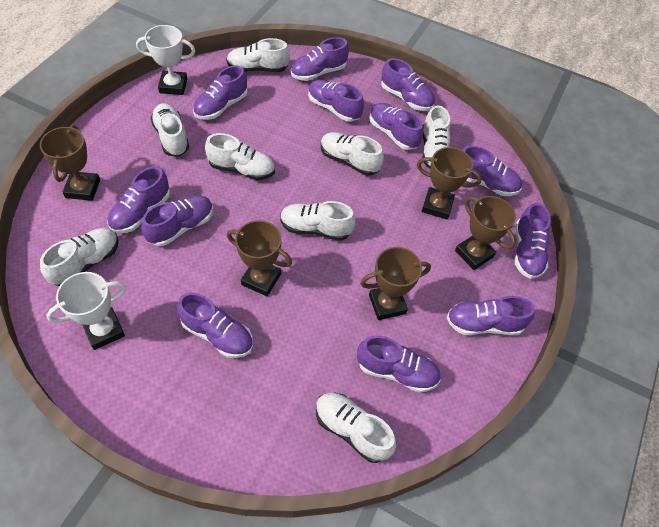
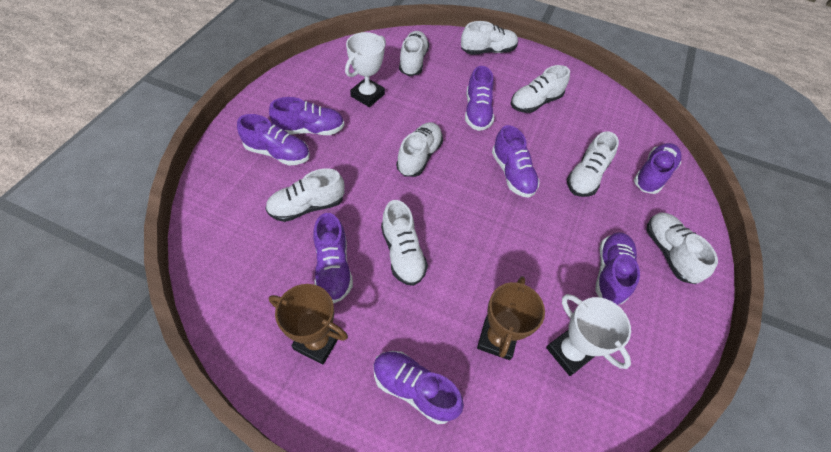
brown trophy: [40,125,100,201] [227,220,292,296] [360,247,431,320] [417,147,482,219] [455,196,516,270] = 5 -> [269,284,348,365] [477,276,545,360] = 2
purple shoe: [107,167,170,233] [141,196,213,246] [177,293,253,358] [193,65,248,120] [291,37,349,81] [308,80,364,122] [357,336,441,393] [369,103,423,150] [381,58,435,111] [447,296,535,335] [462,146,522,196] [515,203,551,279] = 12 -> [237,114,310,165] [269,97,344,135] [313,213,353,303] [374,351,464,424] [465,66,494,131] [492,125,540,198] [595,232,640,305] [634,143,682,194] = 8

